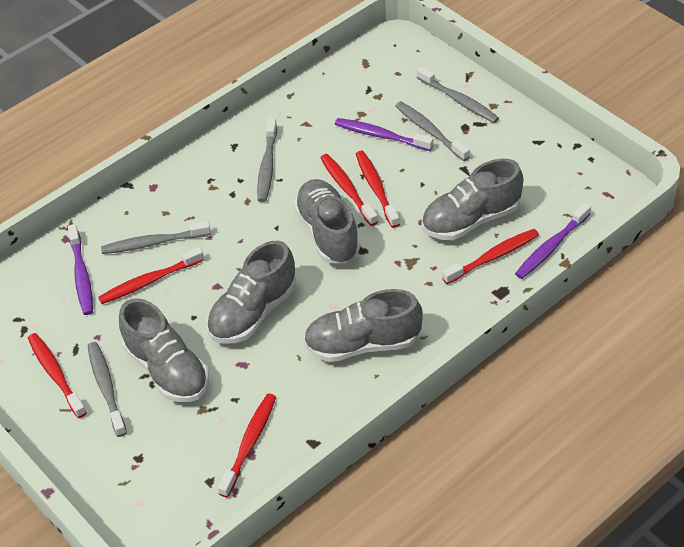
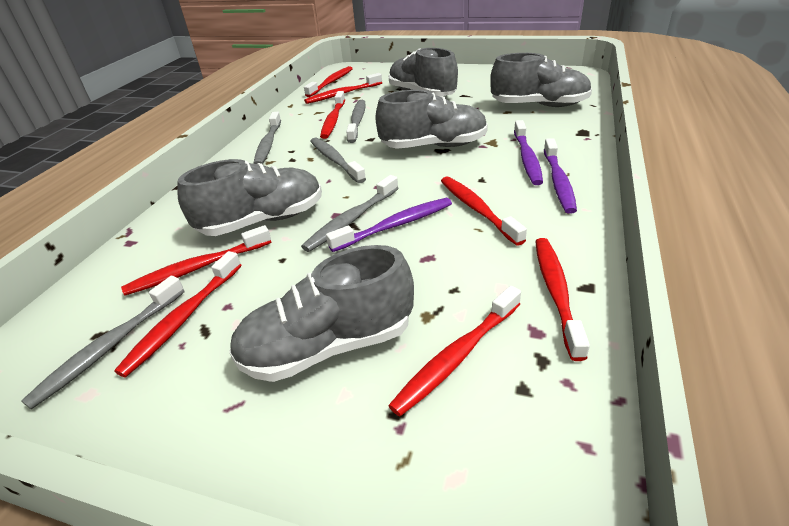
red toothbrush: [28,333,87,418] [98,247,204,304] [218,393,276,498] [320,154,378,226] [356,151,400,228] [442,229,539,284] = 6 -> [114,251,241,377] [121,225,271,296] [304,66,353,97] [304,73,382,104] [320,91,345,139] [388,286,521,416] [441,177,527,246] [535,238,590,361] = 8

